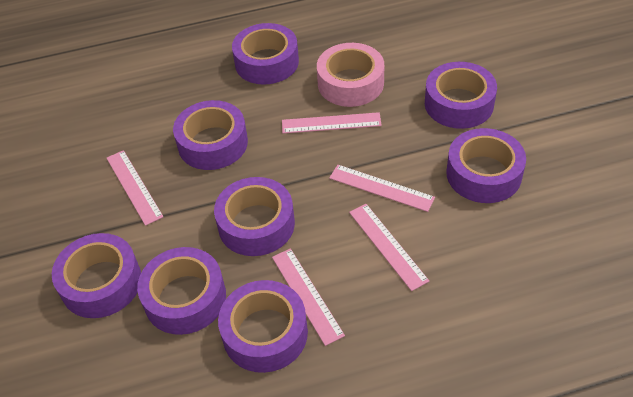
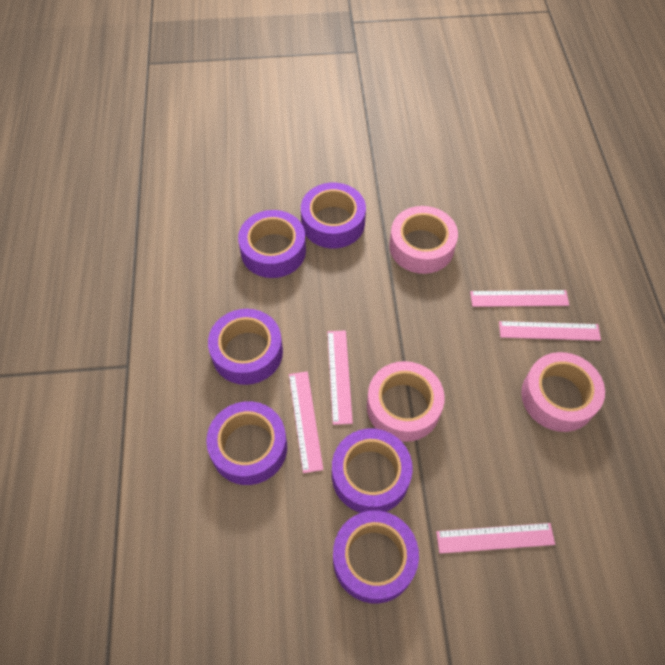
pink tape: [317,43,384,107] = 1 -> [367,361,445,442] [389,206,458,274] [521,352,605,432] = 3
purple tape: [52,233,141,318] [137,247,226,335] [173,100,248,170] [214,177,295,256] [218,280,308,373] [232,23,299,85] [425,62,497,129] [446,128,526,203] = 8 -> [206,401,287,485] [208,309,283,385] [238,210,306,278] [301,183,366,248] [332,429,413,513] [333,510,419,604] = 6

